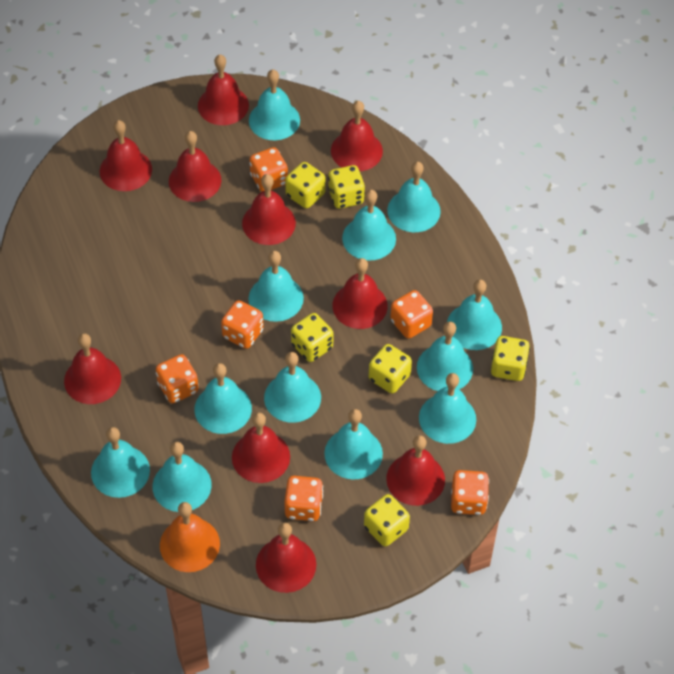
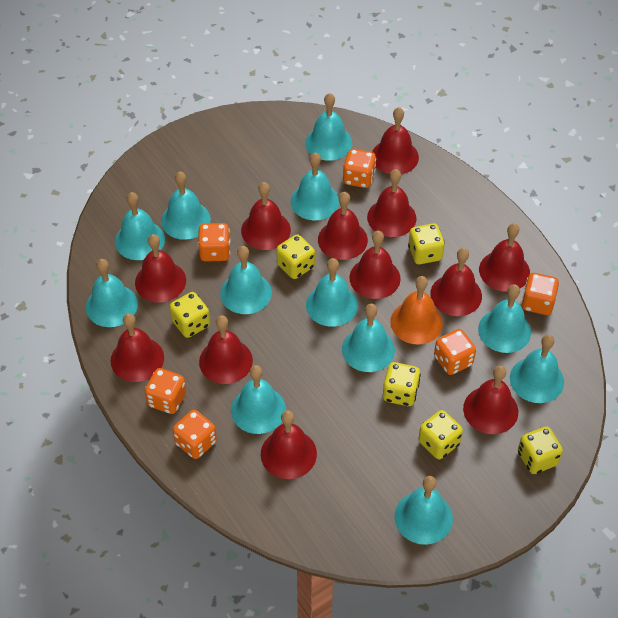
red bell: [64,333,121,404] [100,120,152,191] [169,131,221,202] [198,55,249,125] [232,412,290,483] [242,174,296,245] [256,523,316,593] [331,101,383,171] [332,258,388,329] [386,435,445,506] = 10 -> [110,313,164,382] [135,234,186,302] [199,315,253,384] [241,182,291,250] [261,410,317,479] [318,192,368,260] [349,231,401,299] [367,169,416,237] [372,107,419,174] [430,248,482,316] [463,366,518,434] [479,223,530,292] = 12

